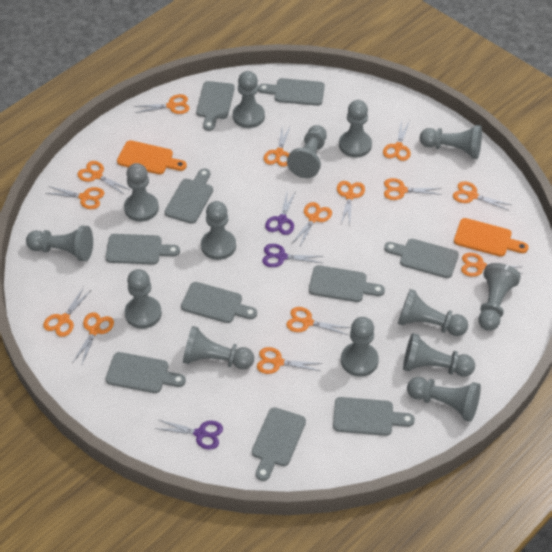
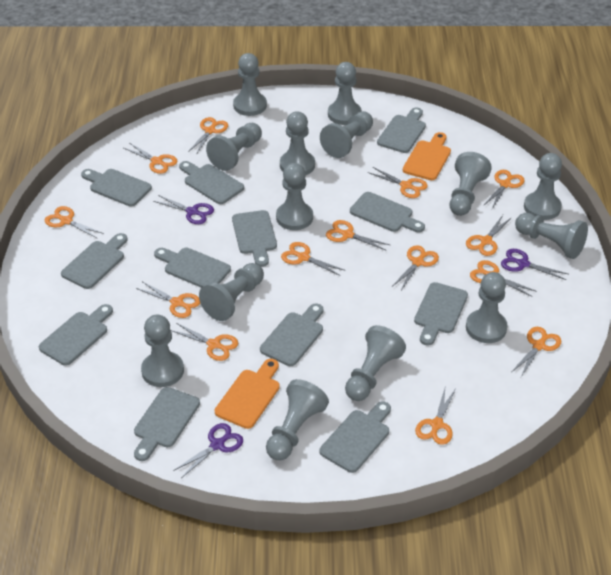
grey cutting board: [105,352,186,393] [106,234,180,265] [165,168,213,224] [181,282,257,323] [196,81,235,131] [252,407,306,481] [258,78,325,106] [309,265,385,302] [333,397,415,436] [384,239,459,278] = 10 -> [39,304,113,366] [61,233,127,289] [81,169,152,206] [134,387,200,461] [154,248,231,288] [179,161,244,204] [232,210,277,267] [260,304,323,366] [320,401,391,473] [350,192,425,232] [377,108,426,153] [414,282,468,345] = 12

